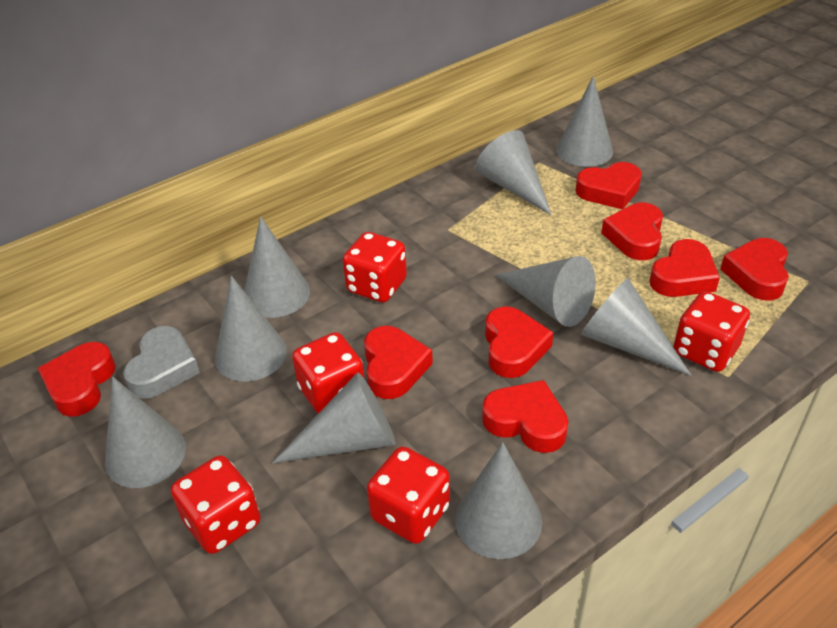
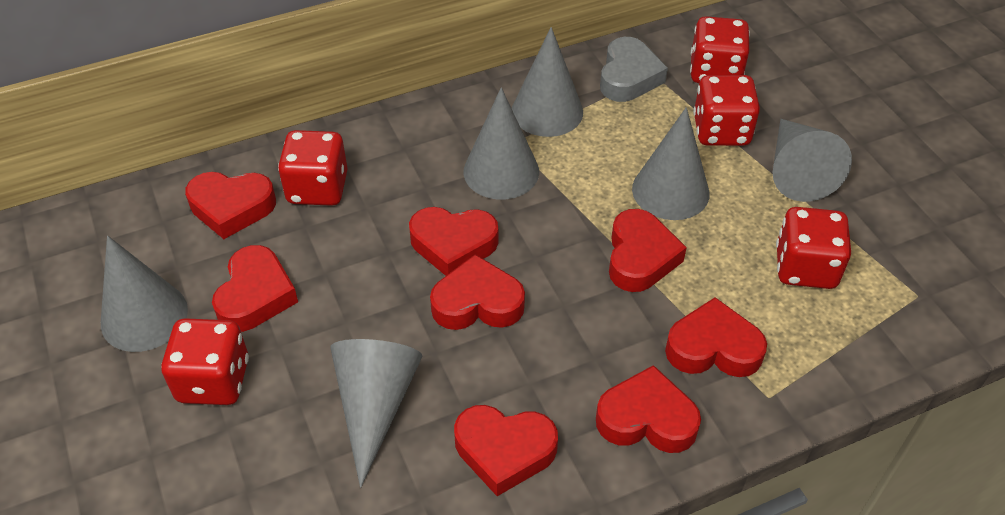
grey cone: [105,377,186,488] [215,276,287,382] [244,216,310,318] [272,372,395,463] [455,442,542,559] [475,130,551,215] [495,256,596,327] [556,76,613,167] [581,278,691,376] = 9 -> [101,236,188,352] [330,339,423,488] [464,87,539,200] [512,27,583,137] [632,107,709,220] [773,119,852,202] = 6

